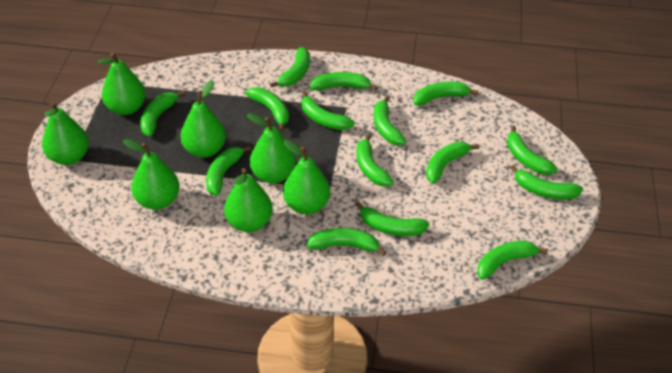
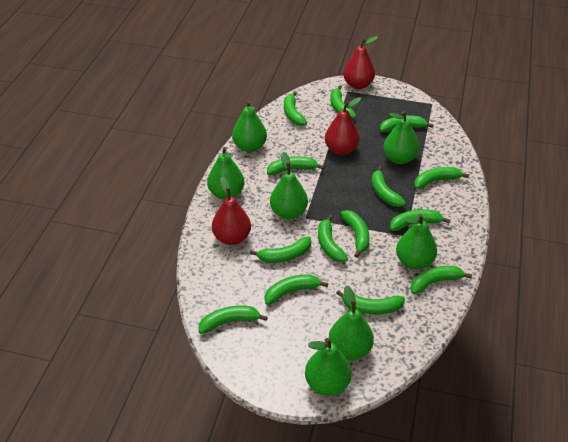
green banana: [140,91,185,136] [206,145,251,196] [245,87,289,131] [270,47,310,88] [302,91,354,130] [307,228,386,256] [310,72,378,91] [355,201,429,236] [356,134,394,187] [374,96,406,145] [413,82,478,106] [426,142,479,184] [477,240,548,280] [507,126,558,175] [510,165,583,200] = 15 -> [198,306,268,334] [250,237,311,263] [265,275,328,305] [267,156,324,175] [284,91,307,126] [318,215,348,262] [330,85,356,119] [336,290,405,314] [340,210,370,258] [372,166,406,207] [380,115,434,132] [390,209,450,231] [410,266,472,294] [414,167,469,189] = 14
red pear: none = 0 -> [212,177,251,245] [325,97,361,155] [343,36,378,89] = 3

